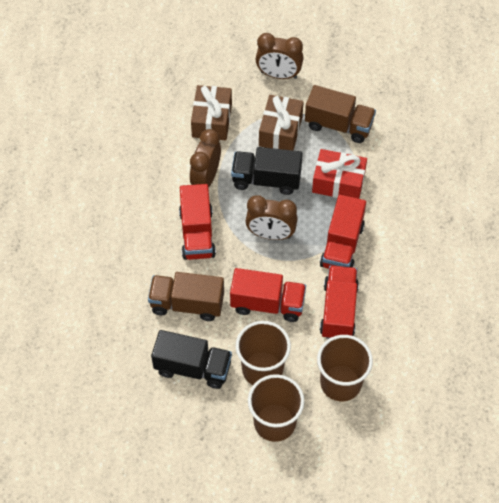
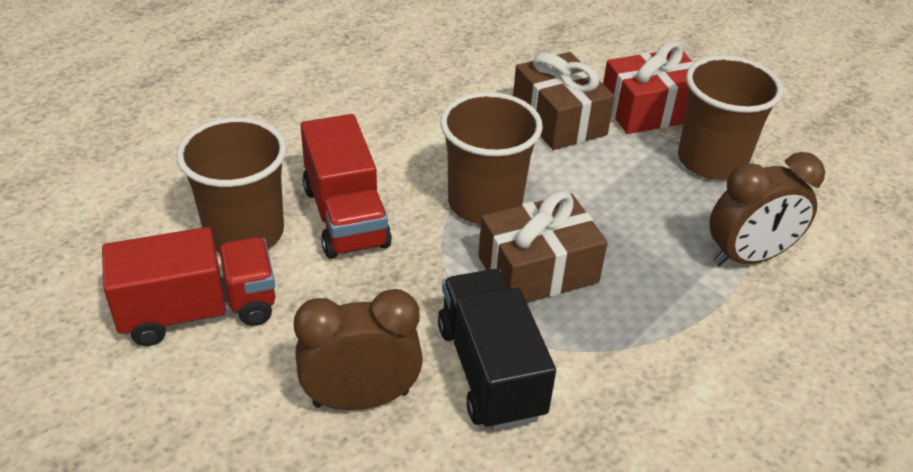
black truck: [151,330,232,389] [231,147,303,195] = 2 -> [438,269,556,431] = 1
brown clock: [190,129,221,188] [245,195,298,240] [256,33,304,79] = 3 -> [294,289,423,410] [709,152,825,266] = 2
brown truck: [148,272,224,321] [305,85,376,143] = 2 -> none = 0
red truck: [179,184,216,260] [230,268,306,322] [320,195,366,269] [320,265,359,339] = 4 -> [102,227,275,346] [300,114,392,259] = 2

